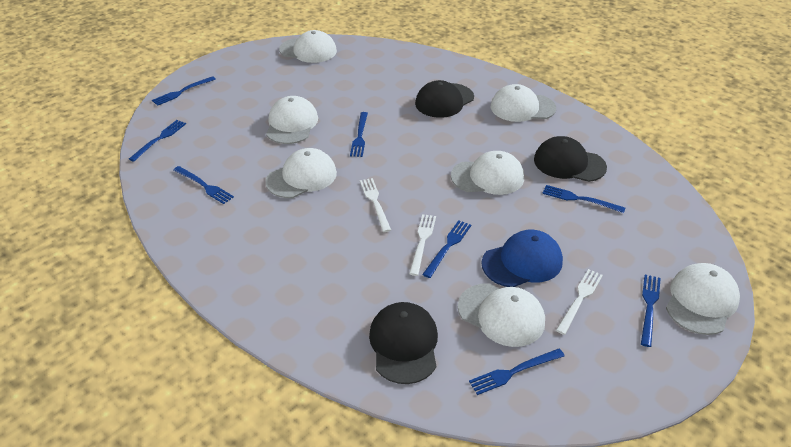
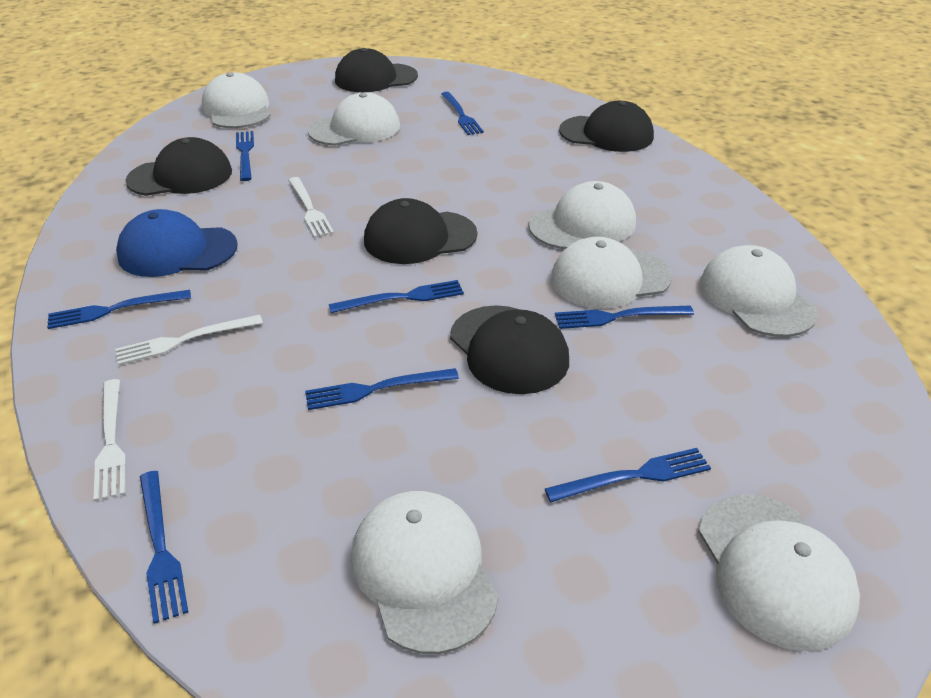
black cap: [369,302,438,384] [415,80,474,118] [534,136,607,182] = 3 -> [125,137,232,196] [335,48,418,92] [364,198,477,264] [450,305,569,394] [559,101,654,152] = 5

